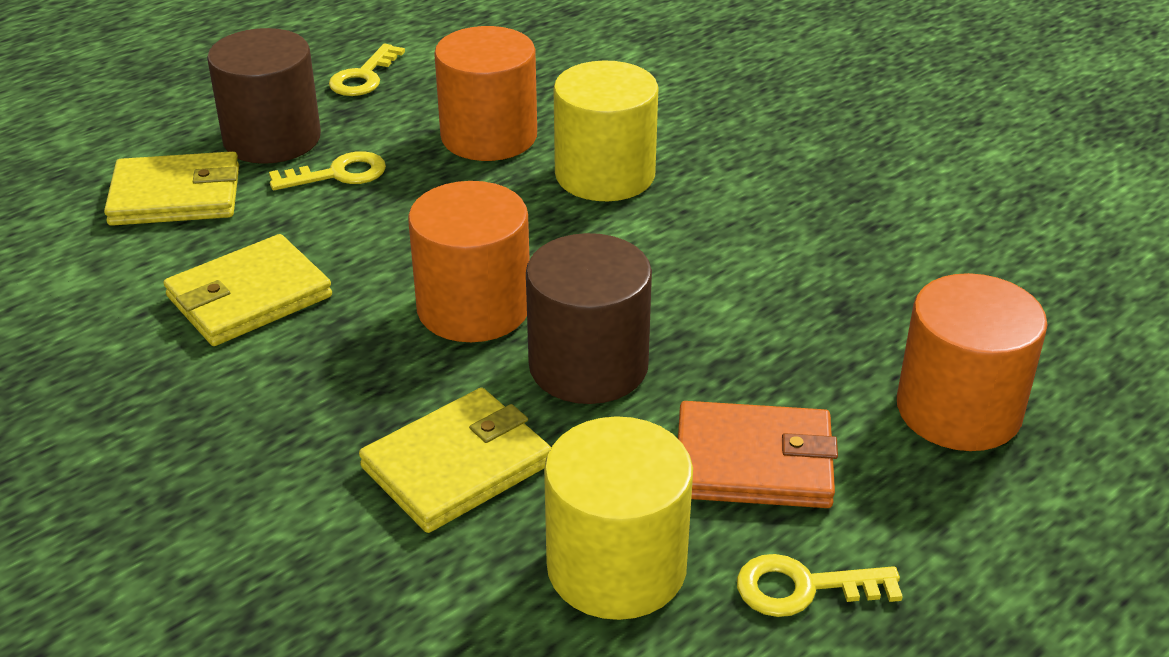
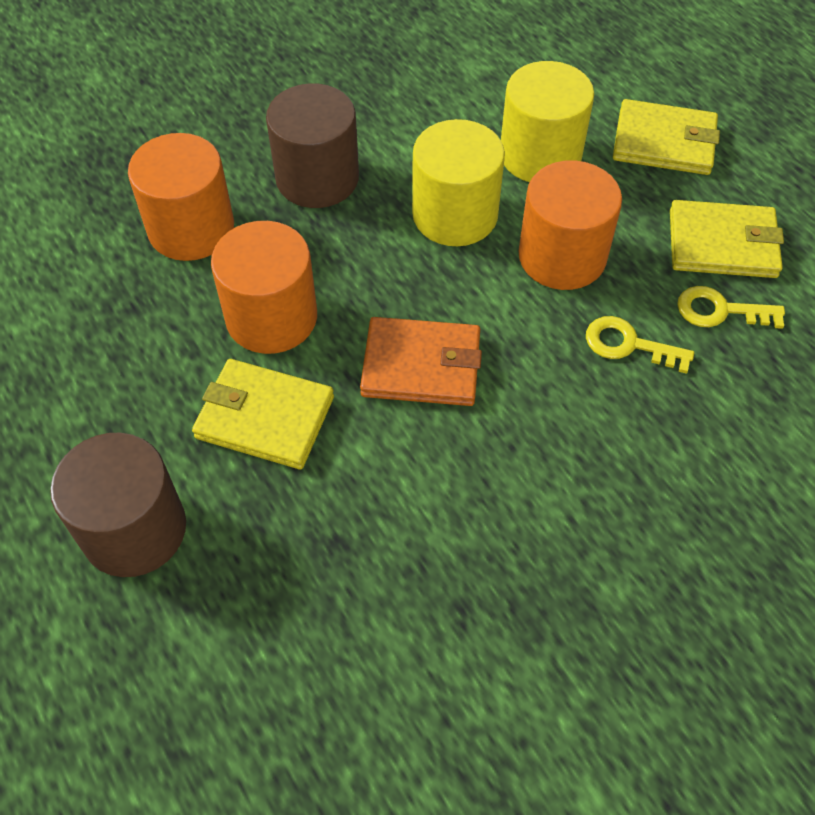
yellow key: [269,151,386,190] [329,44,405,96] [737,554,903,617] = 3 -> [586,316,694,374] [677,286,785,329] = 2

